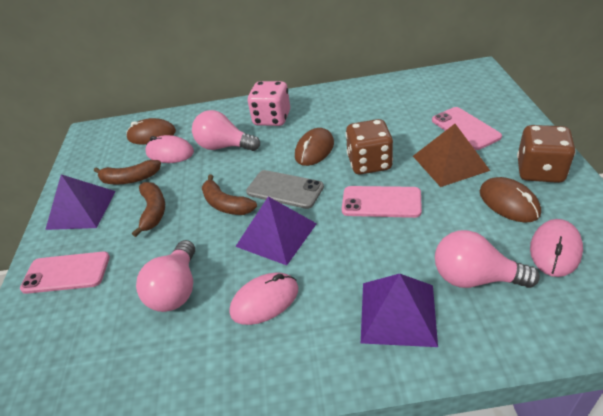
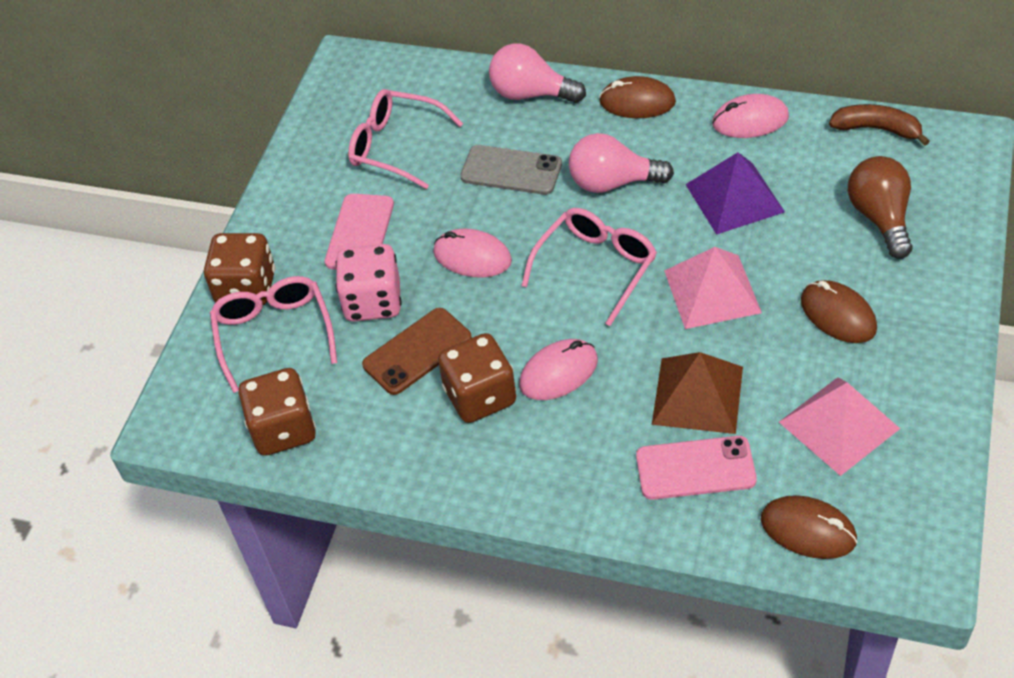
brown banana: [94,160,161,184] [132,182,165,237] [202,174,257,215] = 3 -> [829,104,930,146] = 1
brown dice: [346,119,393,174] [517,125,576,183] = 2 -> [204,233,275,305] [238,368,316,456] [438,333,516,423] = 3
brown light bulb: none = 0 -> [848,156,913,259] = 1
brown phone: none = 0 -> [362,308,472,395] = 1
pink glasses: none = 0 -> [210,276,337,393] [348,89,463,189] [522,208,657,326] = 3
pink light bulb: [136,240,195,312] [192,110,260,151] [435,230,540,288] = 3 -> [489,44,586,103] [569,133,674,193] = 2
pink phone: [20,251,110,294] [342,186,422,218] [432,107,502,150] = 3 -> [325,194,394,270] [636,436,757,500] = 2
pink pyramid: none = 0 -> [664,247,762,329] [779,377,900,476] = 2
purple pyramid: [45,174,116,230] [235,196,317,265] [361,274,438,347] = 3 -> [685,152,785,235] = 1

